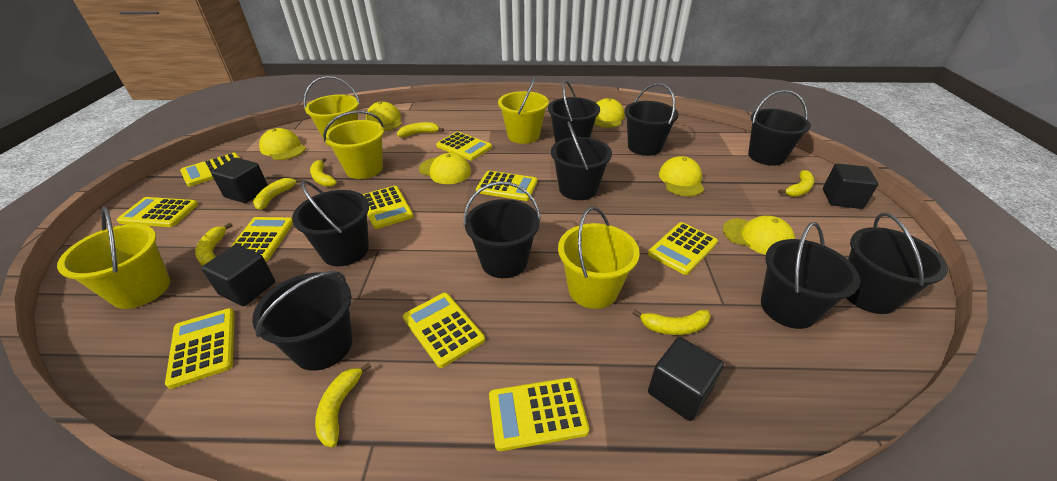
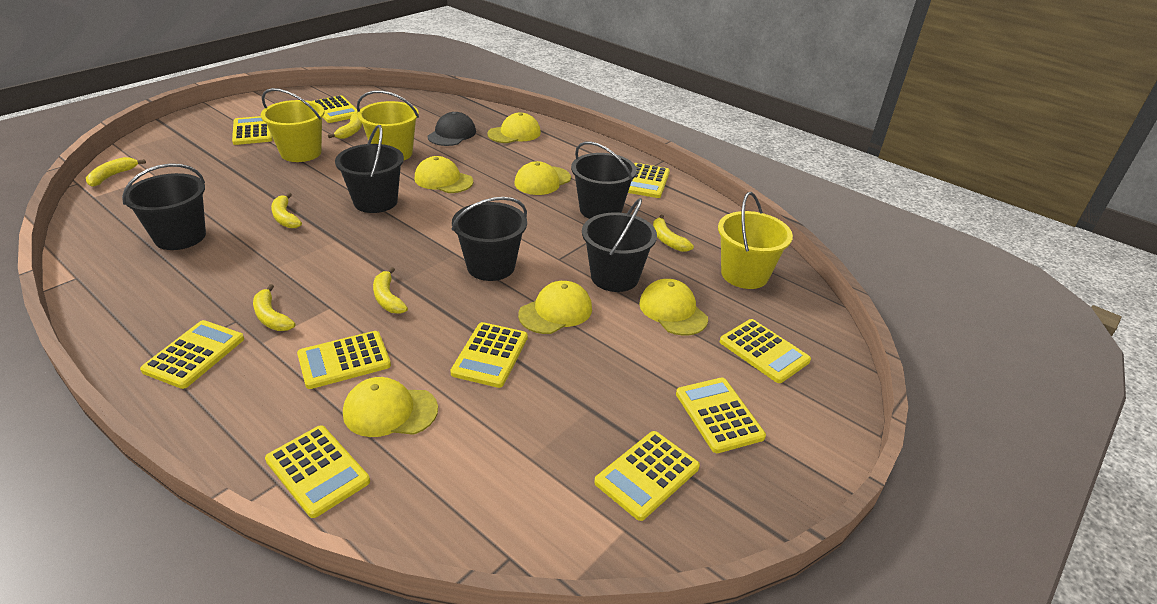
black bucket: [252,271,352,371] [292,180,369,266] [463,181,541,278] [548,81,600,143] [551,121,612,200] [624,83,679,156] [748,90,811,166] [761,222,860,329] [846,213,948,314] = 9 -> [122,163,206,250] [335,125,404,213] [452,197,527,281] [571,141,637,219] [582,198,657,292] = 5
black cap: none = 0 -> [427,112,476,146] = 1
black cube: [201,244,275,306] [211,158,268,203] [648,337,724,421] [823,164,879,209] = 4 -> none = 0
yellow banana: [195,223,233,266] [253,178,303,210] [310,158,337,187] [315,362,371,447] [397,122,444,137] [633,310,711,335] [778,170,815,197] = 7 -> [86,157,146,187] [253,284,295,331] [271,193,302,228] [328,113,362,139] [373,267,408,314] [653,215,694,252] = 6
yellow bucket: [57,207,170,309] [304,76,360,147] [323,110,384,179] [498,76,549,144] [558,207,640,309] = 5 -> [261,88,325,162] [357,90,419,160] [718,192,793,289] = 3

